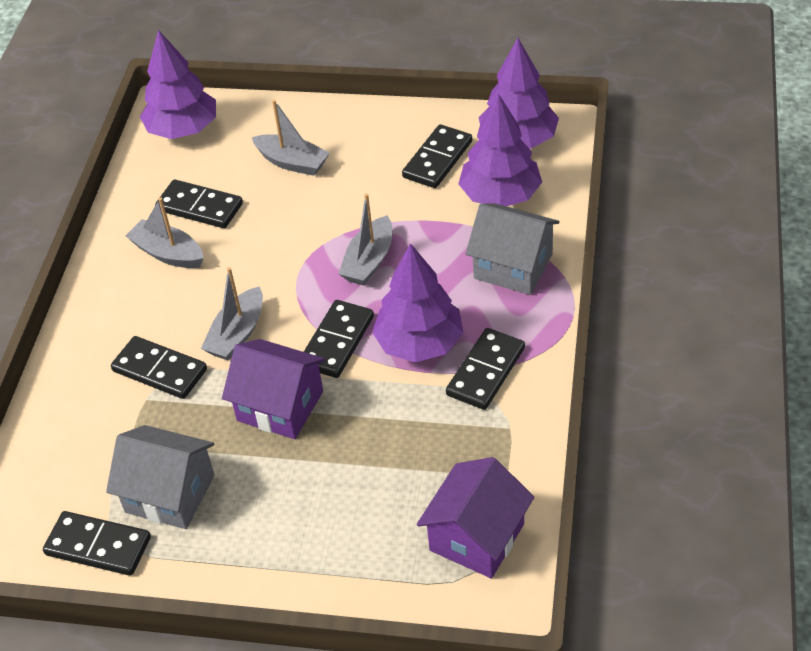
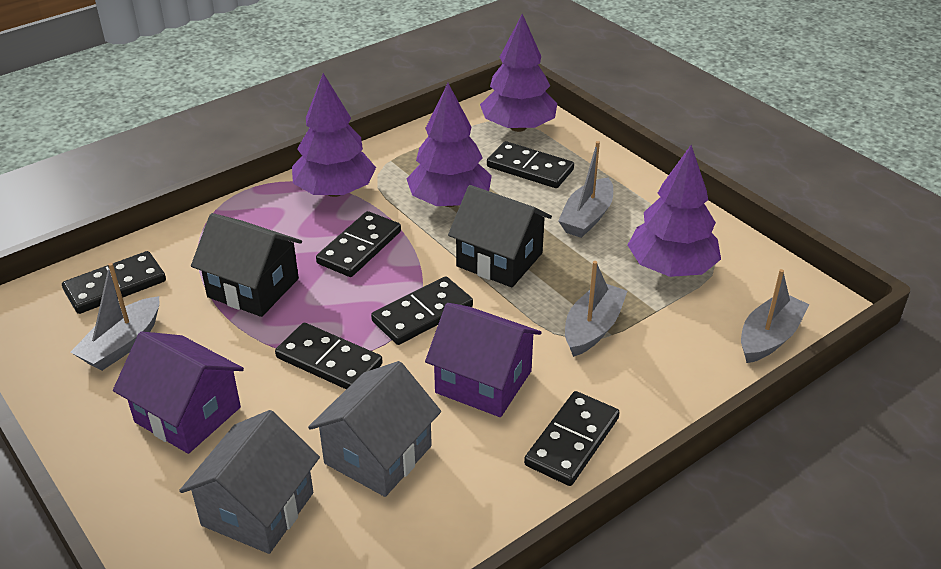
black house: none = 0 -> [191,213,302,317] [448,185,552,288] = 2

